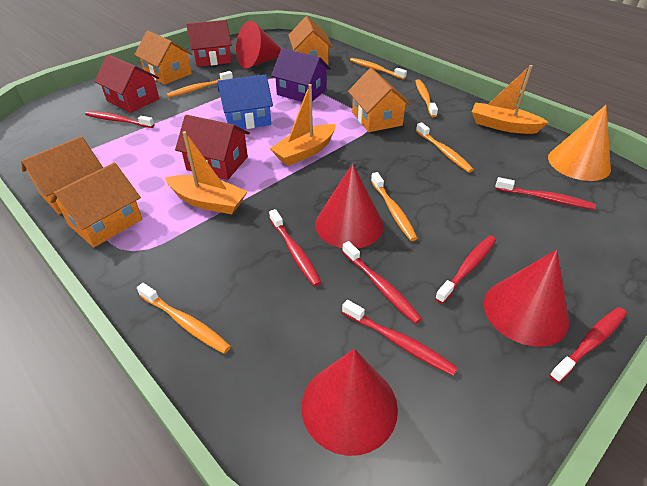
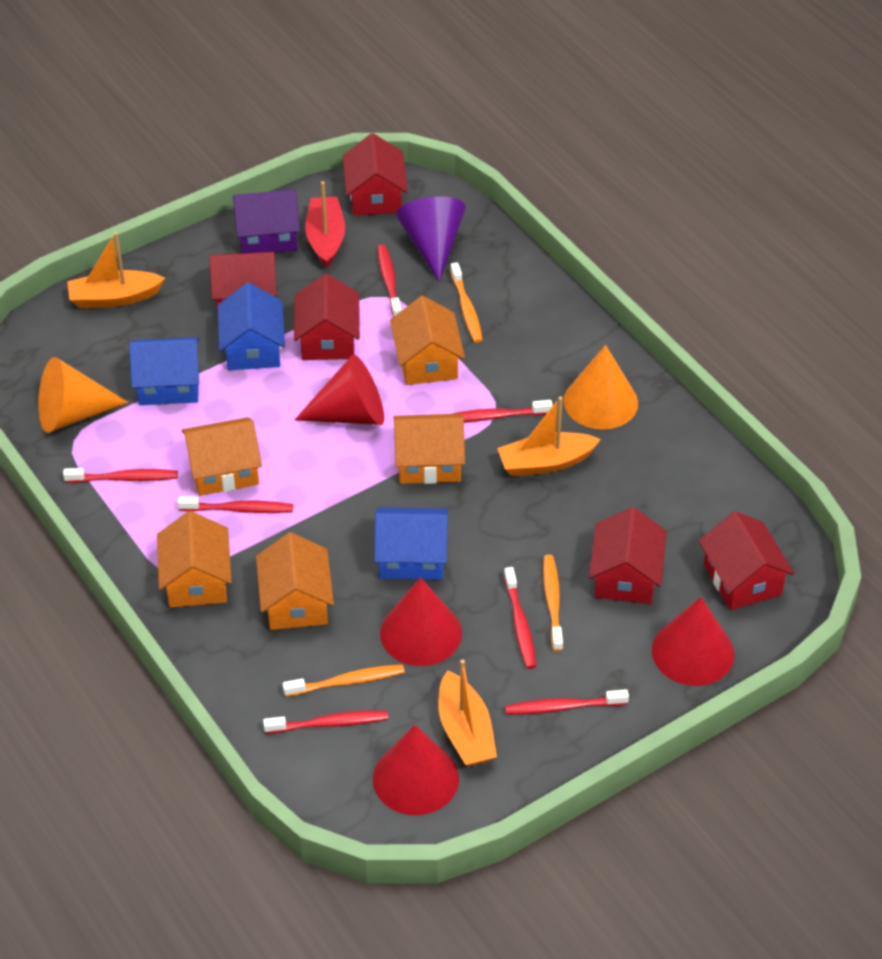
blue house: [218,74,273,129] = 1 -> [129,337,200,405] [218,282,285,370] [374,507,448,580] = 3
orange cone: [548,105,611,181] = 1 -> [38,357,129,433] [564,345,638,430] = 2
orange toothbrush: [137,283,231,354] [166,71,233,98] [350,58,407,79] [371,172,418,241] [415,79,438,117] [416,122,474,173] = 6 -> [283,664,405,697] [450,262,483,343] [543,555,563,652] = 3
purple cone: none = 0 -> [396,196,466,282] = 1
red boat: none = 0 -> [305,181,345,268] = 1
red house: [94,54,159,113] [175,115,250,180] [186,20,232,67] = 3 -> [209,252,277,316] [294,273,360,360] [343,133,408,216] [589,507,667,604] [699,511,794,610] = 5

